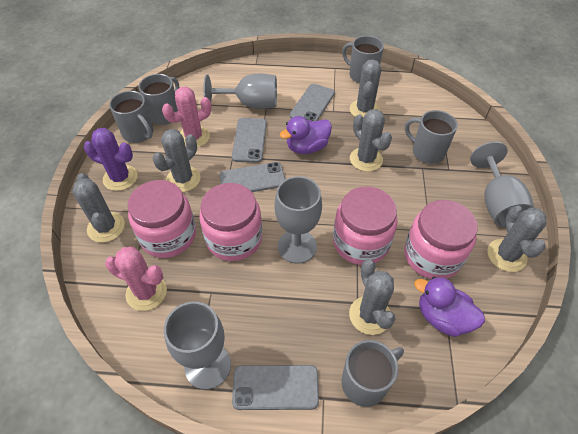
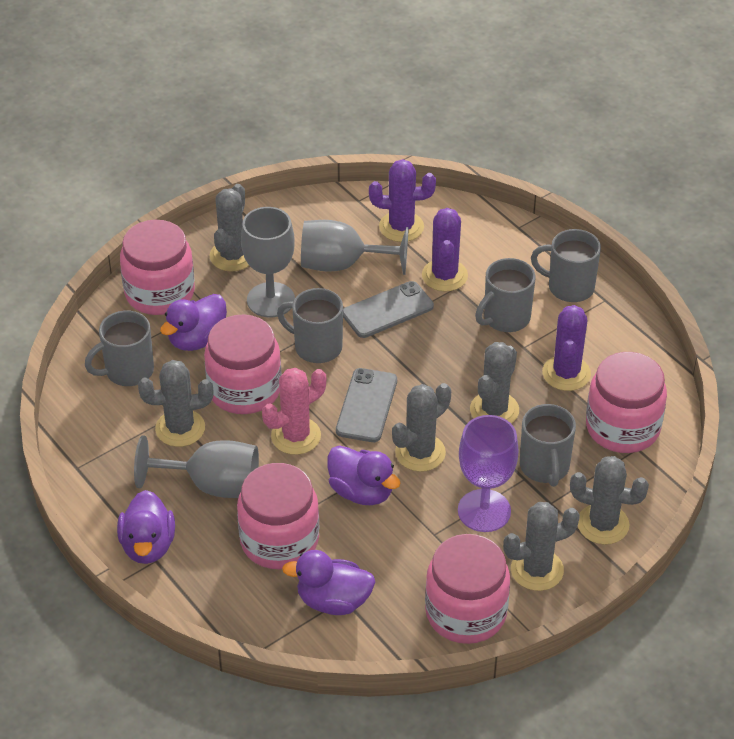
grey goblet: [164,302,231,390] [203,74,277,109] [275,176,322,264] [470,142,534,227] = 4 -> [134,435,259,498] [241,207,295,317] [301,220,409,275] = 3
grey phone: [220,162,285,192] [232,118,267,163] [232,365,319,410] [290,84,335,122] = 4 -> [336,368,397,442] [343,281,434,338] = 2
pink cactus: [105,247,167,311] [162,87,212,148] = 2 -> [262,368,326,455] = 1
pink jar: [128,180,196,258] [199,183,262,261] [333,187,398,265] [404,200,478,279] = 4 -> [120,220,195,315] [204,314,282,414] [237,463,319,569] [425,534,510,644] [586,352,667,453] = 5
purple cactus: [84,128,138,191] = 1 -> [369,159,436,242] [422,208,468,292] [542,305,591,391] = 3
purple duck: [280,116,332,154] [414,277,485,337] = 2 -> [117,490,175,564] [160,294,227,351] [282,550,375,615] [327,445,401,505] = 4
purple goblet: none = 0 -> [458,415,519,532] = 1

